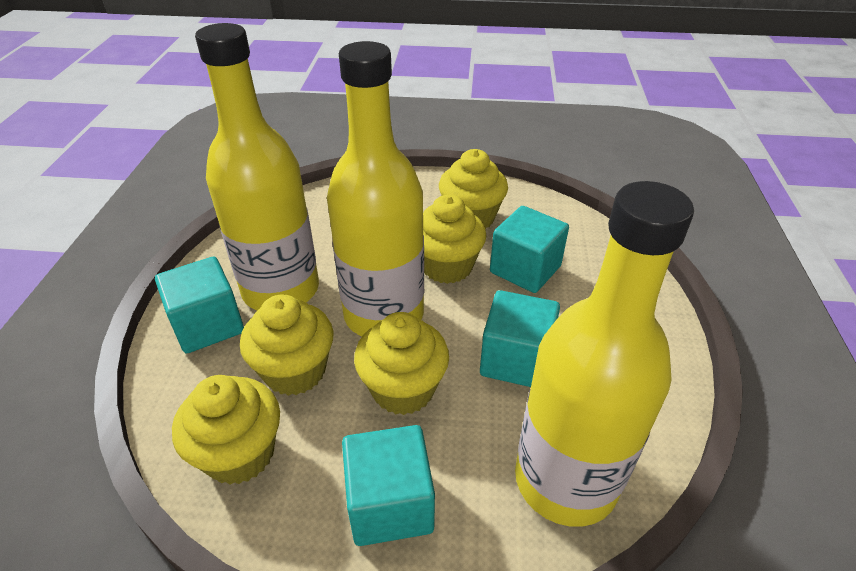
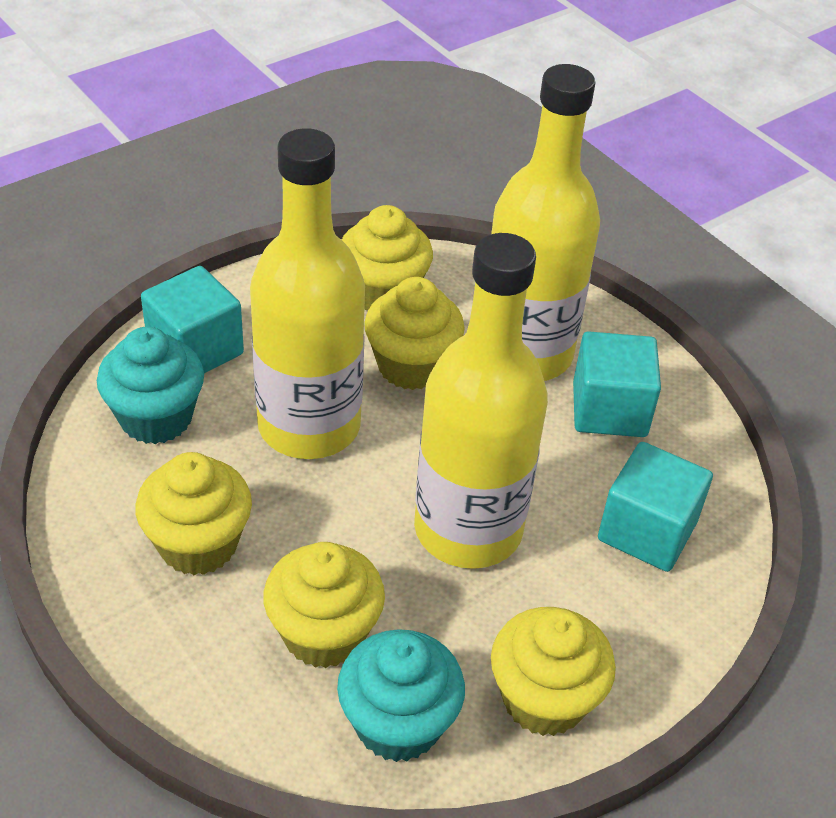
turquoise cube: [155,257,244,353] [342,425,435,546] [480,290,560,387] [490,206,569,293] = 4 -> [141,266,244,373] [573,331,661,437] [598,442,713,572] = 3
turquoise cupcake: none = 0 -> [97,327,204,444] [337,629,465,762] = 2

